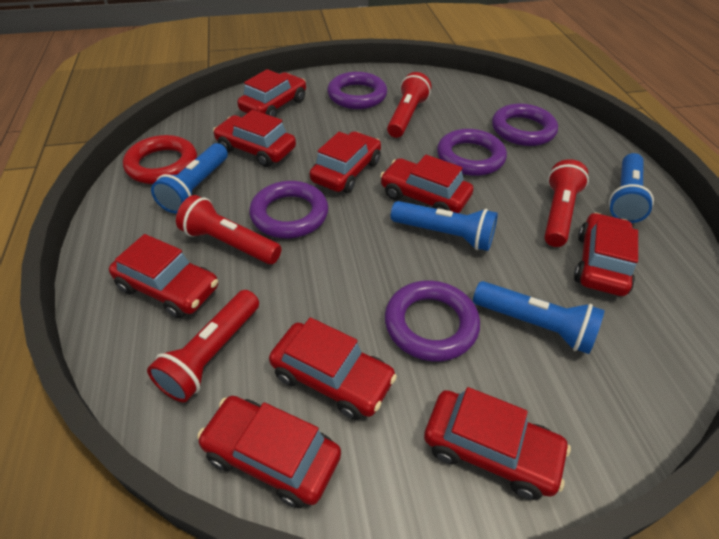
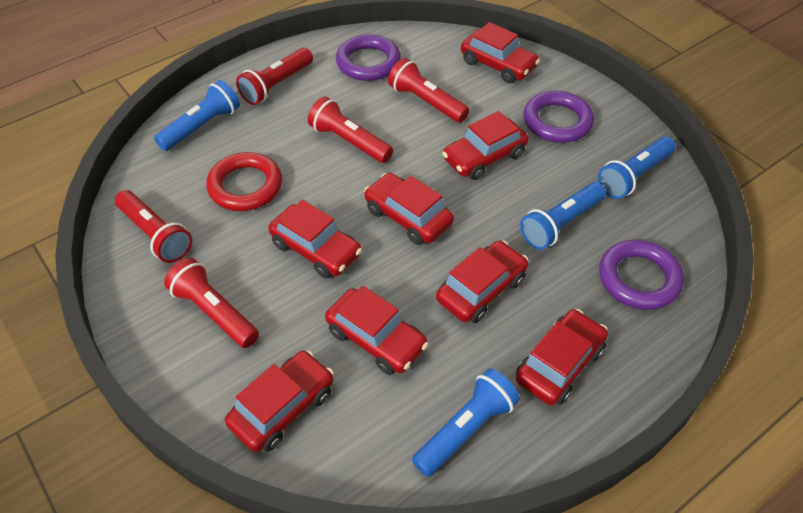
purple ring: [249,181,328,238] [327,72,387,109] [385,281,480,361] [437,129,507,176] [492,103,558,146] = 5 -> [336,34,401,81] [524,91,594,143] [599,240,684,310] = 3
red car: [109,234,218,318] [197,396,341,508] [213,110,296,167] [237,69,306,117] [269,318,397,420] [310,131,381,193] [380,155,473,213] [424,387,571,500] [574,212,638,296] = 9 -> [225,350,334,452] [268,199,362,279] [325,286,429,375] [364,173,454,245] [436,240,528,323] [442,111,528,180] [461,22,540,83] [516,309,608,405] = 8
red flashlight: [147,290,259,403] [176,195,282,264] [387,72,431,138] [544,159,589,247] = 4 -> [115,190,192,263] [164,258,259,348] [236,48,313,105] [308,96,393,163] [388,58,469,123] = 5

